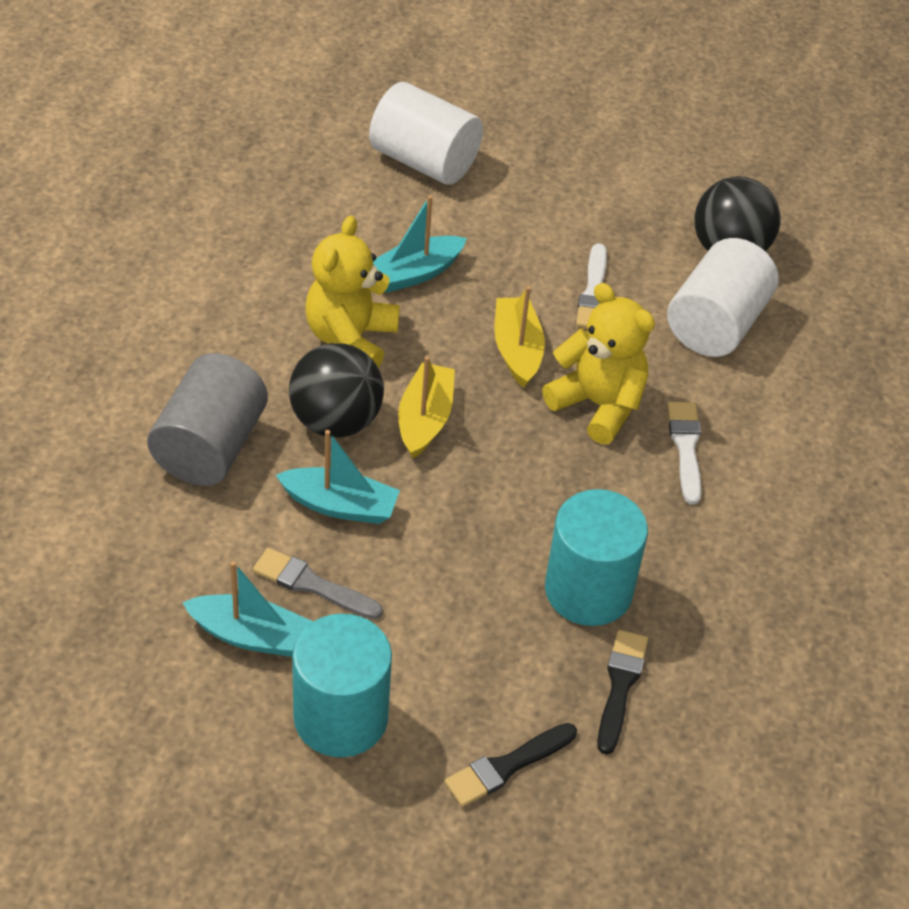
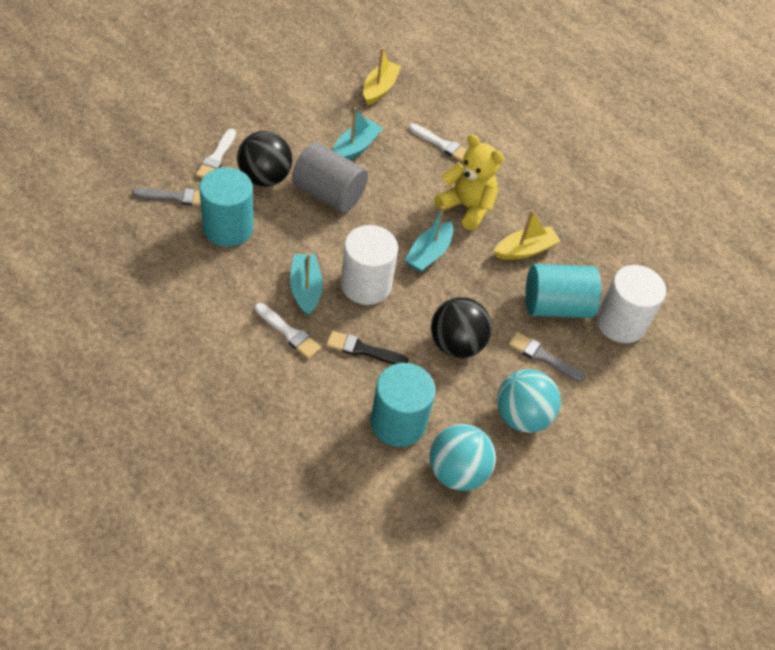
black brush: [445,723,577,807] [597,630,648,754] = 2 -> [326,331,408,364] = 1
grey brush: [253,548,383,619] = 1 -> [132,188,201,206] [509,332,585,382] = 2
turquoise ball: none = 0 -> [430,424,496,491] [497,369,561,433] = 2
turquoise cylinder: [292,614,392,757] [545,489,648,626] = 2 -> [200,167,253,247] [370,363,436,447] [526,264,601,318] = 3
white brush: [576,243,607,328] [668,402,701,504] = 2 -> [196,129,236,178] [255,303,321,359] [409,123,467,162] = 3
yellow teddy bear: [305,216,400,368] [542,283,655,445] = 2 -> [435,134,504,231] = 1

